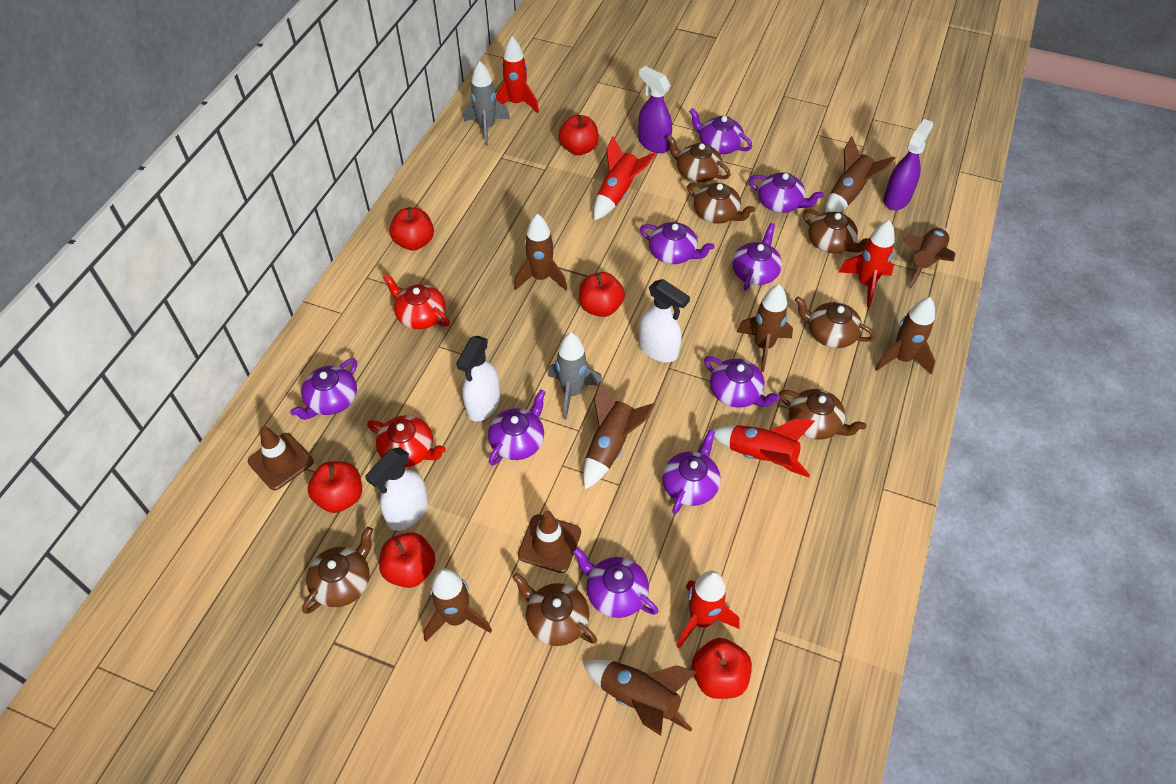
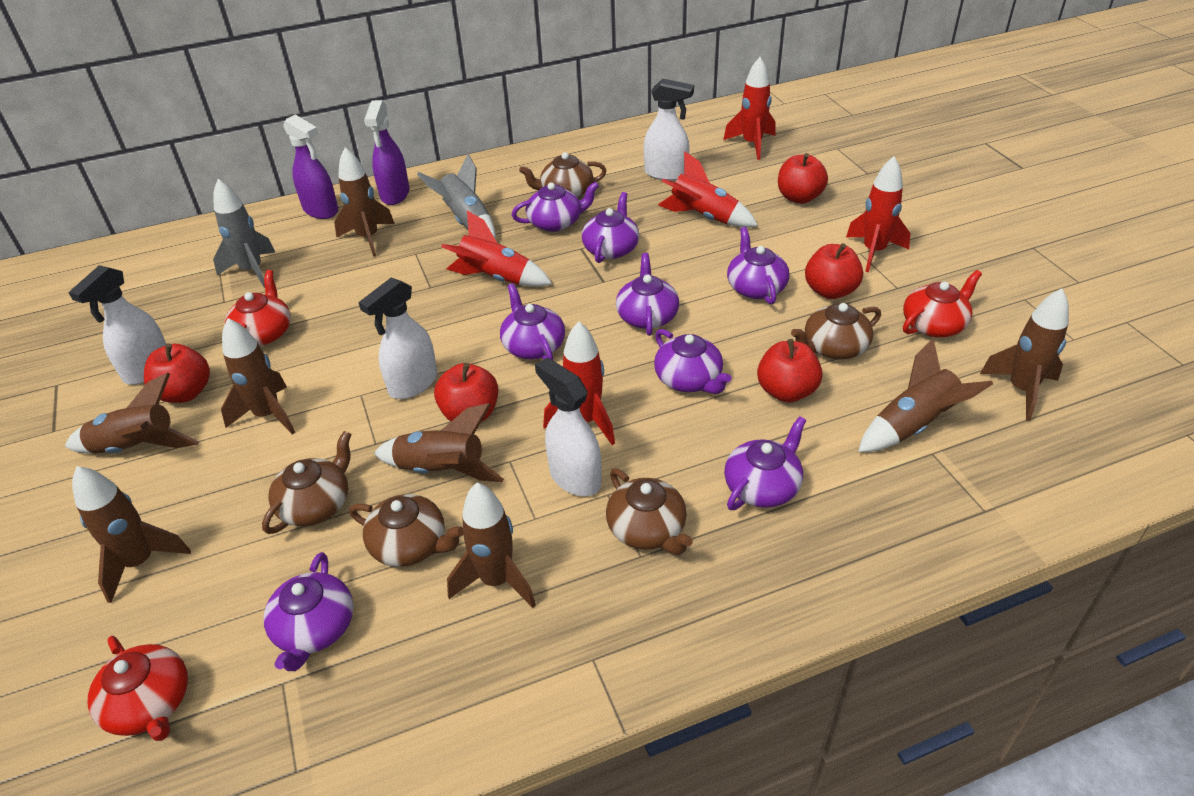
brown teapot: [302,527,373,614] [512,573,597,646] [666,135,731,182] [687,182,755,224] [779,389,866,440] [795,296,875,348] [803,209,869,253] = 7 -> [262,431,352,534] [349,494,464,567] [519,152,606,197] [606,468,693,555] [791,303,881,360] = 5
brown traffic cone: [248,426,313,490] [518,510,581,573] = 2 -> none = 0
purple teapot: [290,358,357,420] [488,390,546,465] [572,547,658,618] [640,222,714,264] [662,430,721,514] [689,108,752,154] [704,356,780,408] [732,223,782,291] [749,172,824,213] = 9 -> [263,552,353,671] [500,283,565,360] [512,182,599,232] [582,192,639,263] [616,253,679,336] [654,329,731,394] [724,416,806,510] [727,227,789,304] = 8
red apple: [308,461,362,513] [379,532,436,588] [389,207,434,251] [558,115,599,155] [579,272,625,317] [692,638,752,699] = 6 -> [144,343,210,403] [434,363,498,422] [757,339,823,403] [778,153,828,204] [805,243,863,299] = 5
red teapot: [367,415,446,467] [383,274,450,329] = 2 -> [88,636,188,741] [225,270,291,346] [903,270,982,337] = 3
white spray bottle: [365,447,429,531] [456,336,500,421] [639,279,690,362] = 3 -> [68,265,166,385] [358,278,437,399] [535,358,602,496] [644,79,694,181] = 4

